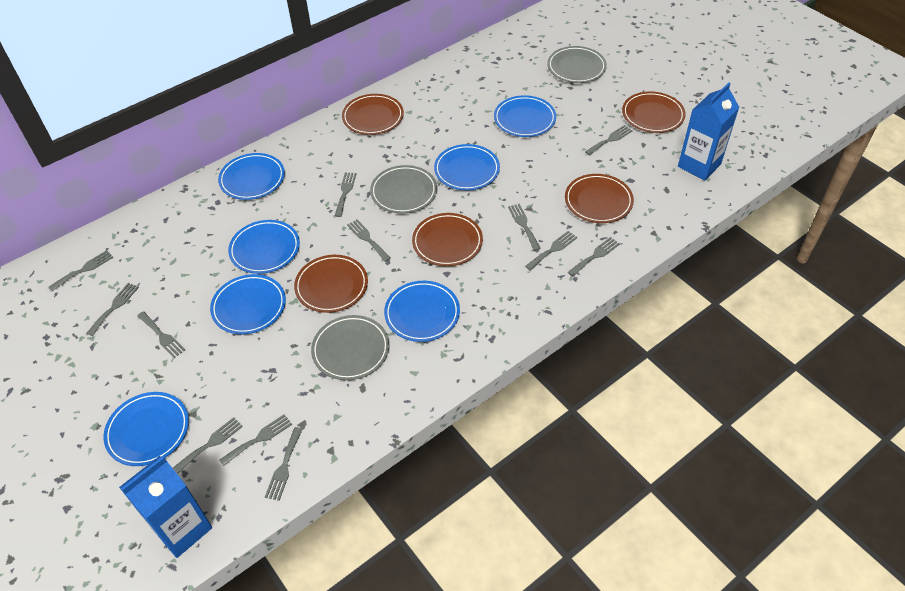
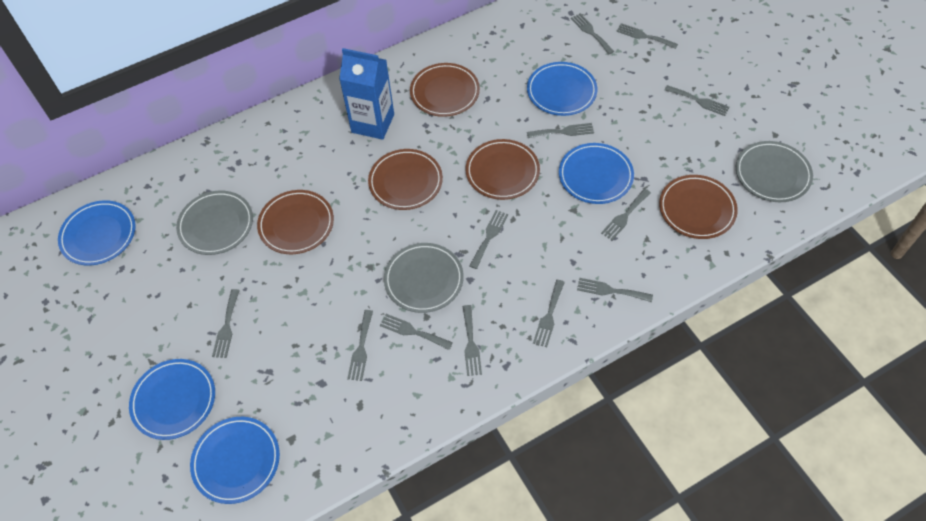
blue carton: [119,456,212,558] [678,82,739,180] = 2 -> [339,48,394,140] = 1
blue plate: [104,392,189,466] [210,274,286,334] [218,153,285,200] [228,220,300,274] [384,281,460,342] [434,144,500,190] [494,95,556,137] = 7 -> [58,200,136,266] [129,359,215,440] [190,417,280,504] [527,62,597,116] [559,143,634,204] = 5

